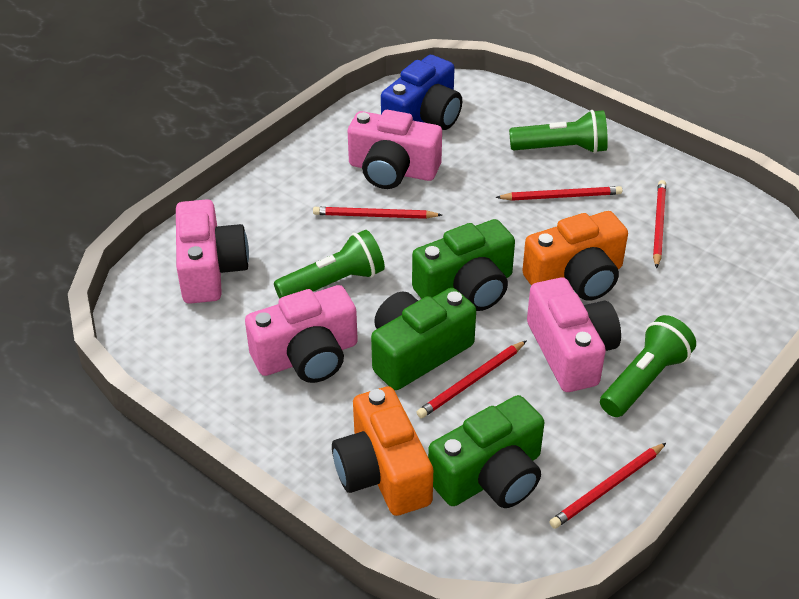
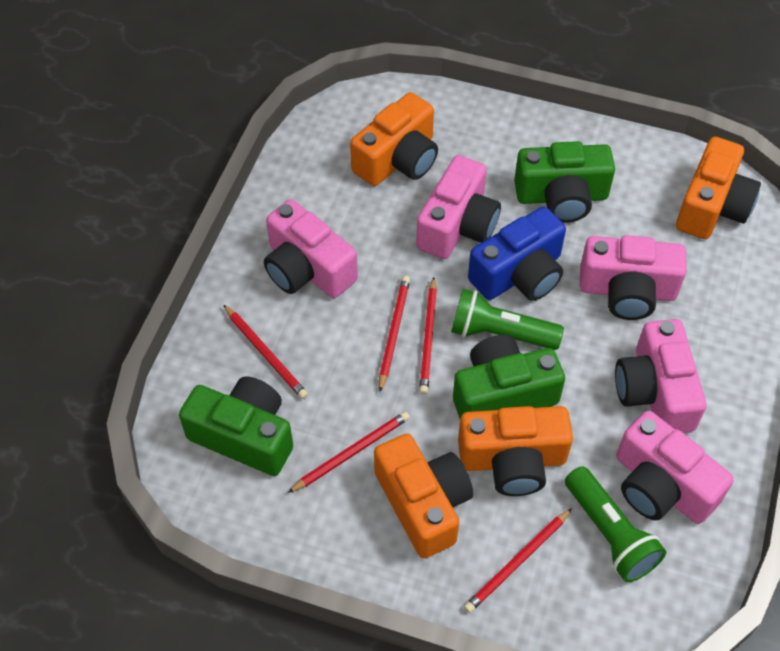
green flashlight: [274,230,385,299] [509,110,608,153] [600,315,696,417] = 3 -> [451,289,564,350] [565,467,666,582] = 2
orange camera: [332,386,433,516] [522,211,628,301] = 2 -> [350,92,438,186] [374,434,473,559] [458,406,573,496] [676,137,761,239] = 4
pink camera: [176,199,249,304] [245,285,358,383] [348,110,442,189] [527,277,621,392] = 4 -> [264,199,358,298] [416,155,501,259] [580,235,687,320] [615,319,707,433] [616,411,734,524] = 5

